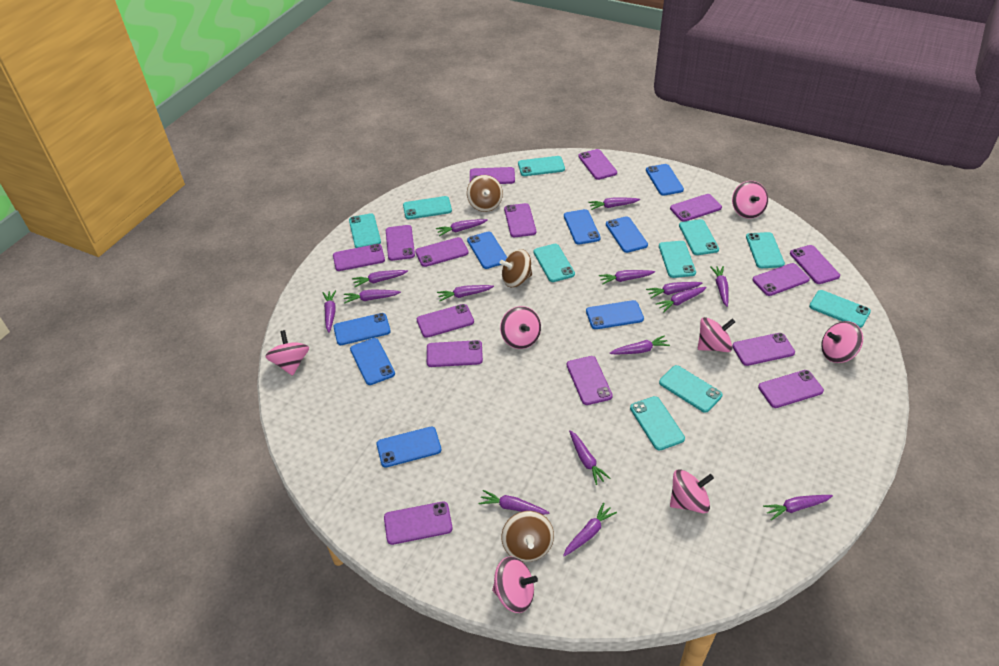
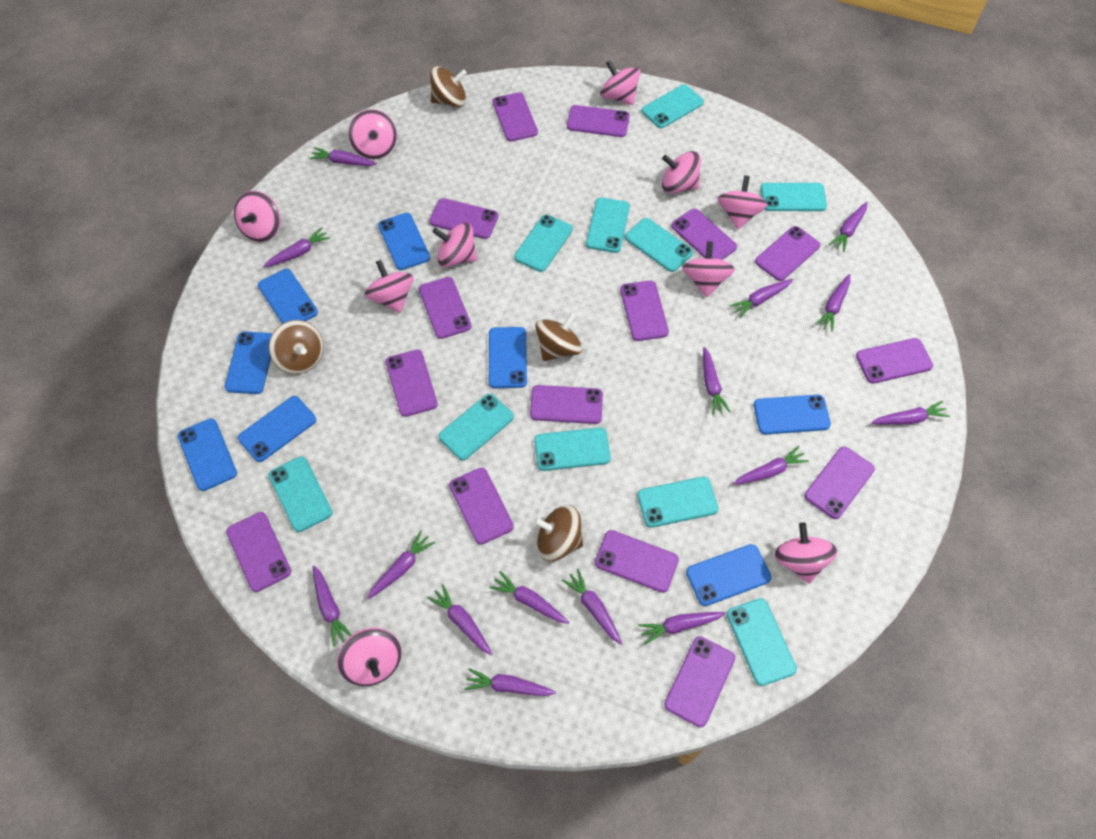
brown spinning top: [467,175,503,212] [500,249,532,287] [502,511,554,562] = 3 -> [269,320,323,374] [430,66,467,107] [533,505,583,561] [535,312,582,361] = 4
pink spinning top: [265,330,309,376] [492,556,538,613] [500,306,541,349] [670,469,714,514] [698,317,735,352] [732,181,768,219] [821,321,863,363] = 7 -> [234,191,281,242] [337,628,402,686] [348,109,397,159] [364,260,414,313] [433,223,477,267] [600,60,640,105] [662,151,701,194] [682,242,735,298] [717,175,768,230] [774,522,838,584] = 10

